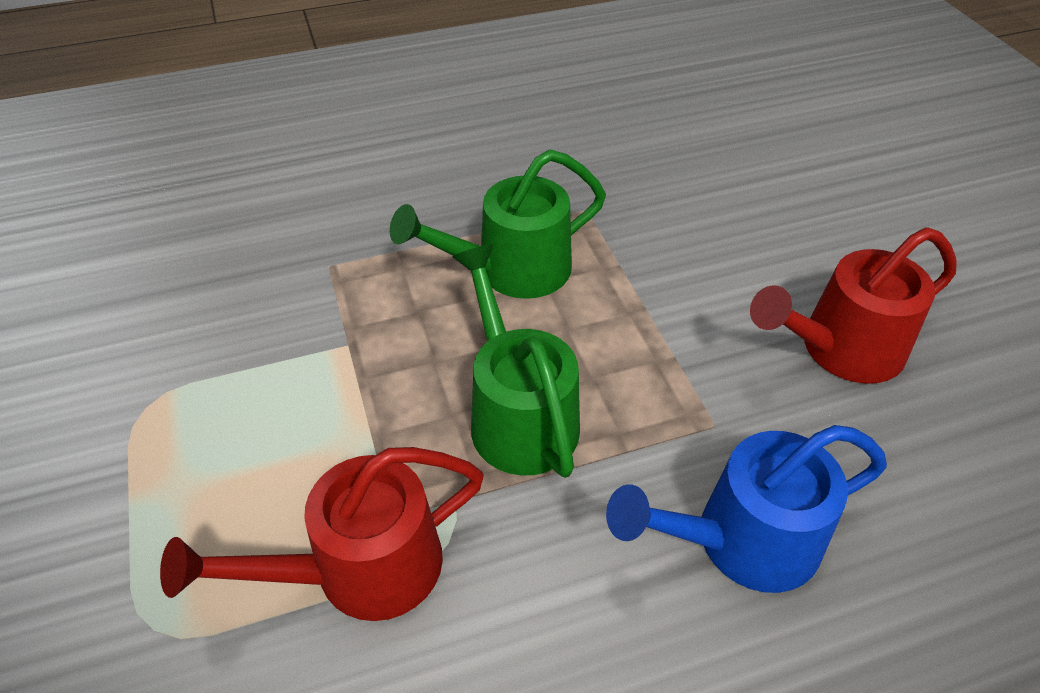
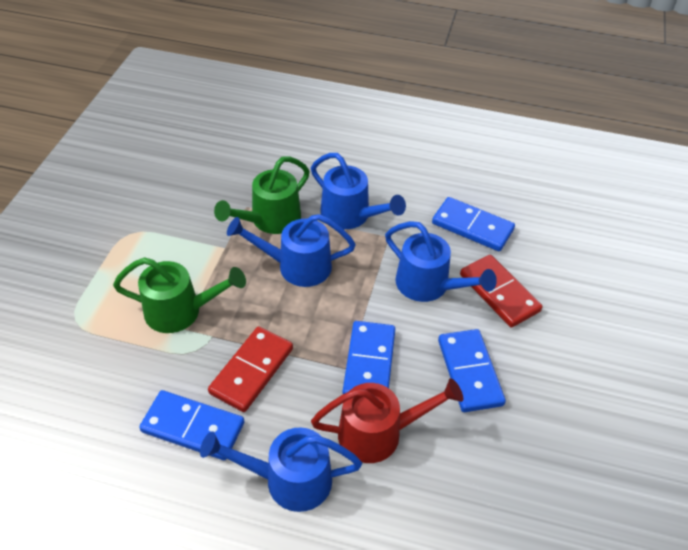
blue domino: none = 0 -> [139,390,244,460] [342,321,395,394] [432,197,515,251] [438,329,506,412] = 4
blue watering can: [606,425,887,593] = 1 -> [200,428,362,512] [227,214,356,287] [311,153,406,229] [385,221,497,302] = 4
red domino: none = 0 -> [208,326,293,412] [460,255,542,327] = 2
red watering can: [160,447,484,621] [750,227,957,384] = 2 -> [311,378,463,463] = 1

